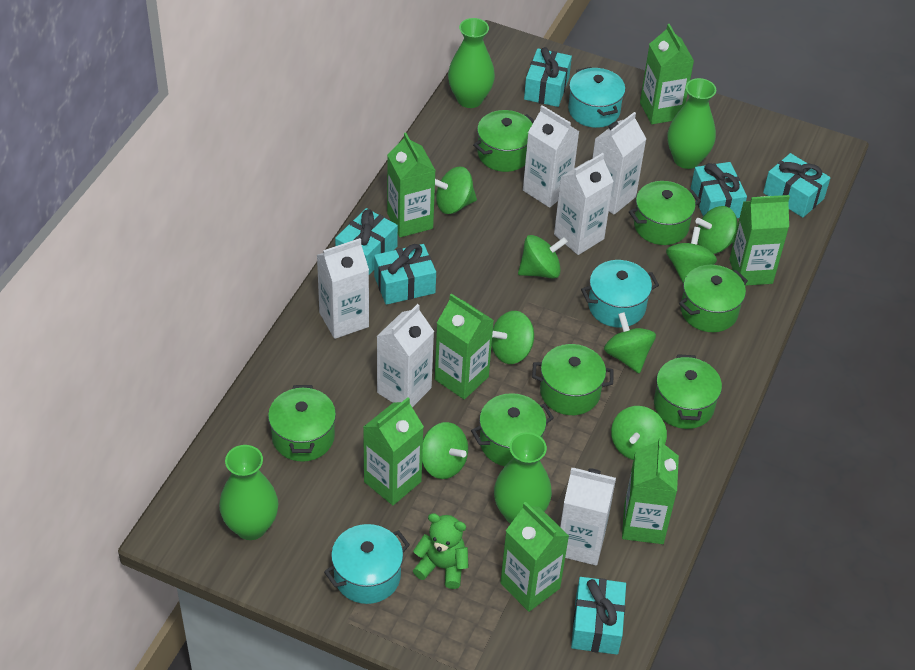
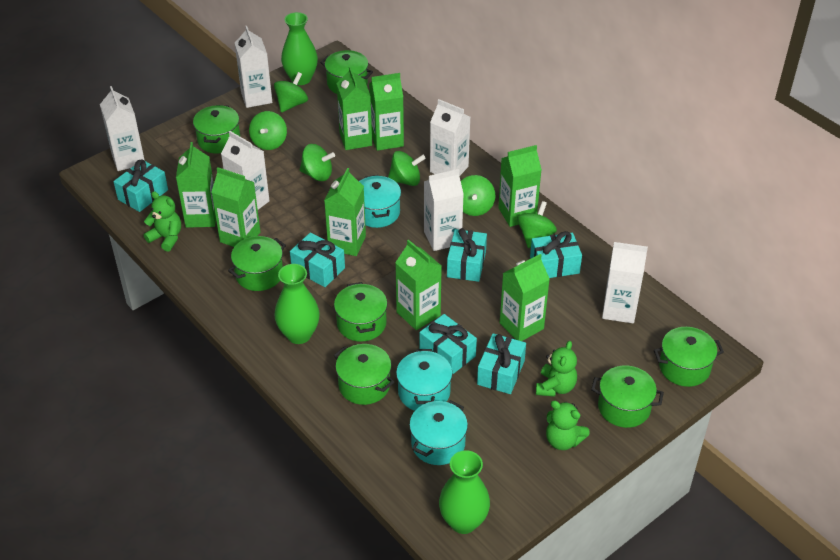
green carton: [363,397,424,505] [387,133,436,237] [435,294,494,400] [500,502,569,612] [622,437,679,544] [640,24,694,124] [730,195,790,286] = 7 -> [176,142,216,228] [211,167,261,247] [324,168,366,256] [336,66,372,150] [369,73,404,151] [395,240,442,330] [498,145,542,227] [500,254,550,341] = 8
green spinning top: [422,422,468,479] [435,167,477,214] [491,311,534,364] [518,235,568,279] [604,312,656,373] [611,406,667,460] [666,227,717,283] [695,206,738,254] = 8 -> [249,111,287,150] [274,72,308,113] [300,144,335,181] [388,151,426,186] [461,175,495,216] [517,201,557,248] = 6
green teddy bear: [413,513,469,589] = 1 -> [144,191,181,252] [536,341,577,397] [546,400,590,450] = 3
green vase: [219,445,278,540] [448,18,495,108] [494,432,552,524] [667,78,716,169] = 4 -> [275,264,320,344] [281,12,318,85] [439,450,490,534] = 3

